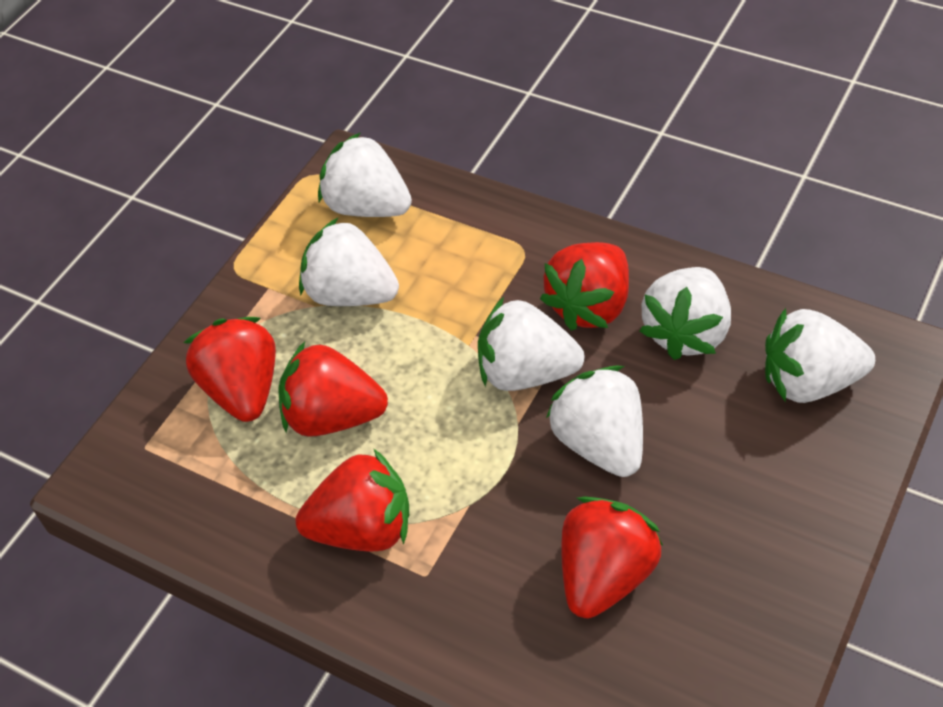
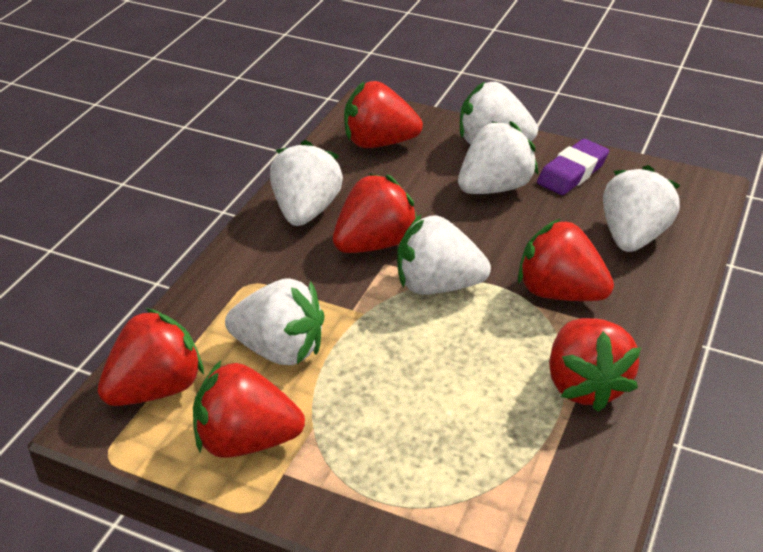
purple eraser: none = 0 -> [537,139,609,195] = 1
red strawberry: [184,317,276,422] [278,342,388,437] [296,449,409,552] [540,242,629,331] [562,496,663,618] = 5 -> [98,308,204,406] [193,360,305,458] [333,173,417,253] [344,81,423,148] [518,218,614,301] [549,318,641,412] = 6

